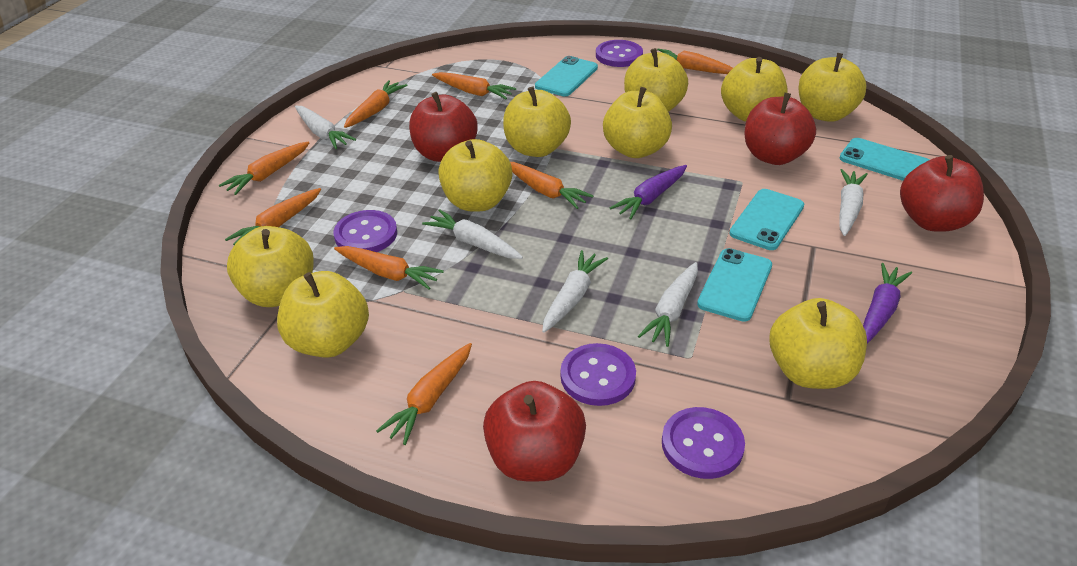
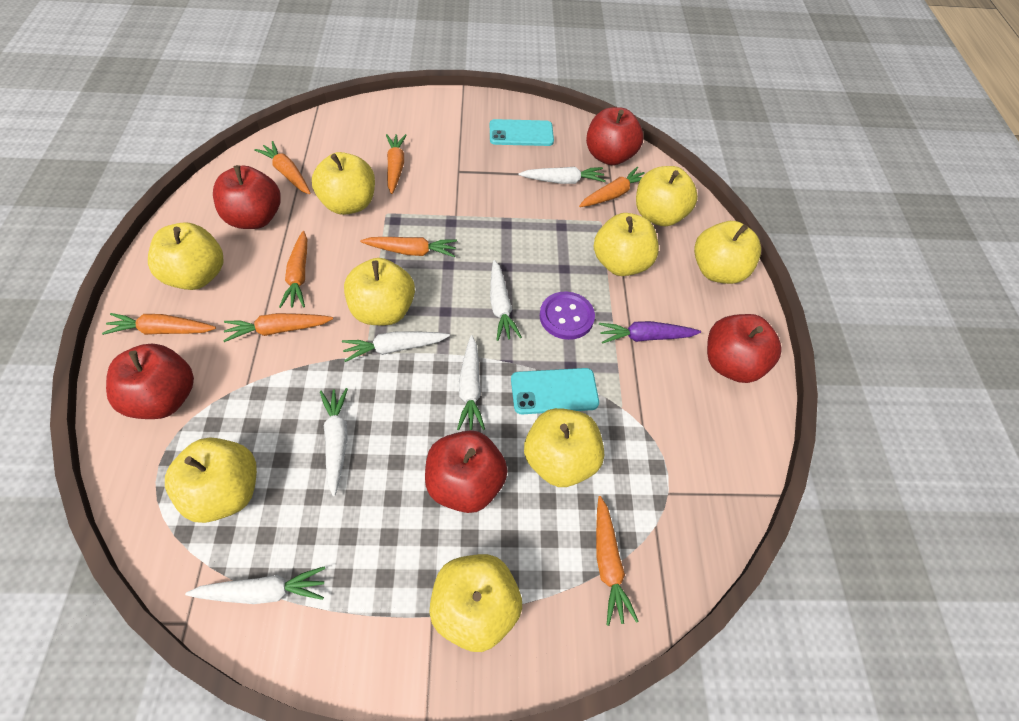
purple button: [333,210,397,252] [561,343,636,406] [596,40,643,67] [662,407,745,479] = 4 -> [540,292,595,340] = 1
purple carrot: [610,165,687,219] [863,263,912,344] = 2 -> [599,321,701,344] = 1
red apple: [409,92,478,162] [483,381,586,481] [744,93,816,165] [900,155,984,232] = 4 -> [106,344,194,419] [213,165,281,229] [425,430,508,513] [586,107,643,165] [707,314,782,383] = 5
turquoise phone: [535,56,598,96] [697,248,772,322] [729,189,804,250] [840,138,929,181] = 4 -> [490,119,554,146] [511,368,599,414] = 2
white carrot: [295,106,356,149] [422,209,523,259] [542,250,608,333] [638,262,698,347] [839,169,868,236] = 5 -> [185,566,325,604] [320,388,348,496] [342,331,450,362] [457,335,485,430] [490,260,522,341] [519,167,606,184] = 6

